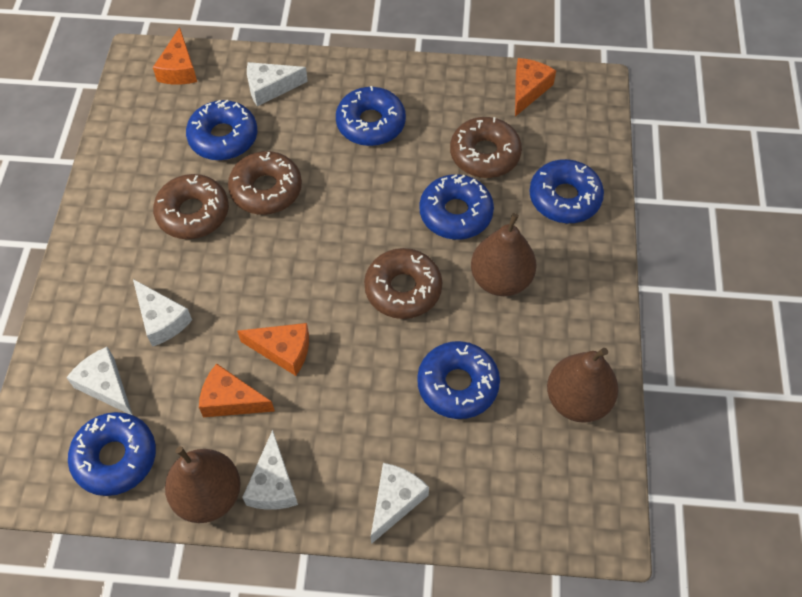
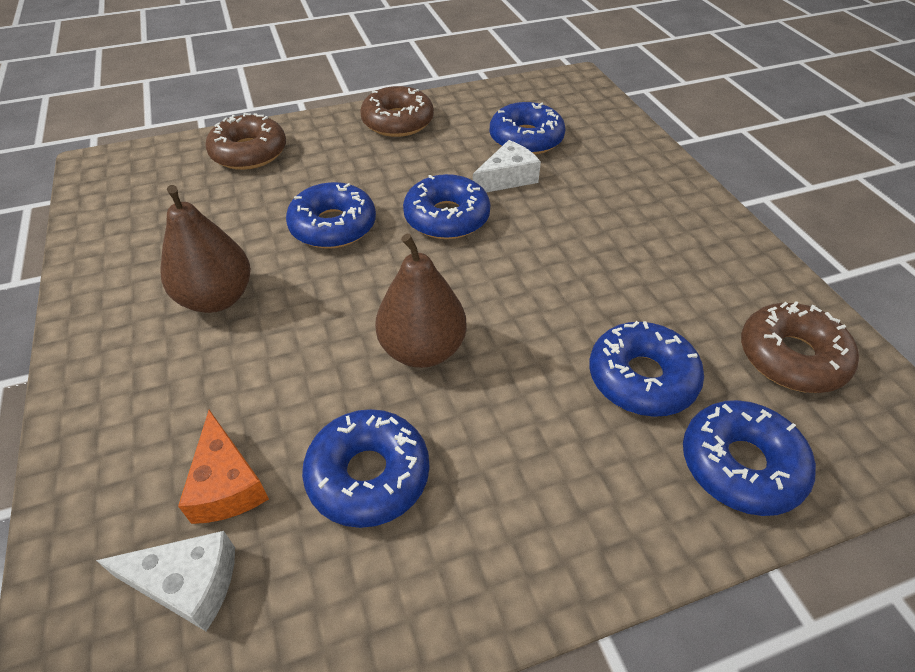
brown donut: [153,174,229,239] [228,151,302,215] [364,248,442,319] [450,117,522,178] = 4 -> [205,113,286,170] [360,86,434,137] [741,301,859,393] = 3
brown pear: [165,446,241,523] [471,213,537,296] [547,348,618,423] = 3 -> [161,185,251,313] [375,234,467,368] = 2
orange cheese: [153,27,197,85] [199,364,275,417] [237,323,309,376] [515,58,556,117] = 4 -> [178,410,269,524] = 1
white cheese: [66,347,132,415] [133,279,192,347] [242,430,298,510] [247,62,308,106] [371,463,429,544] = 5 -> [96,531,235,631] [473,140,541,193] = 2

